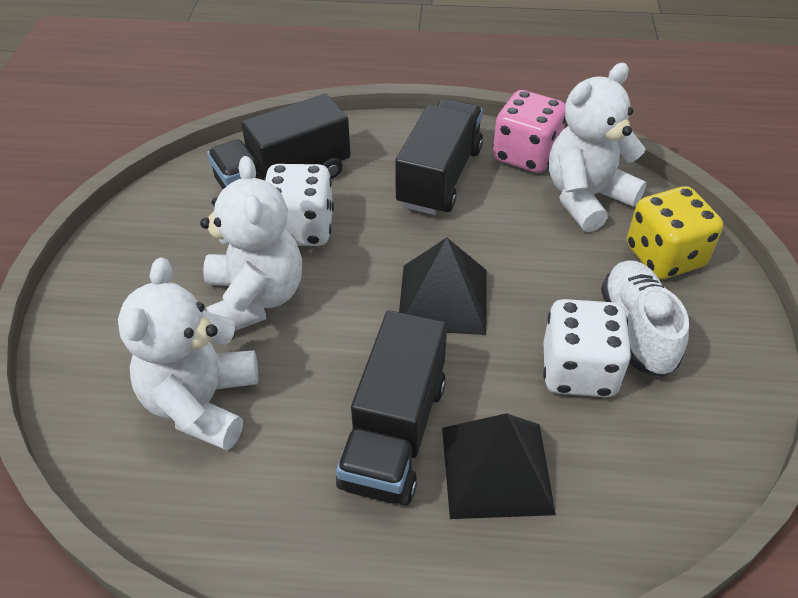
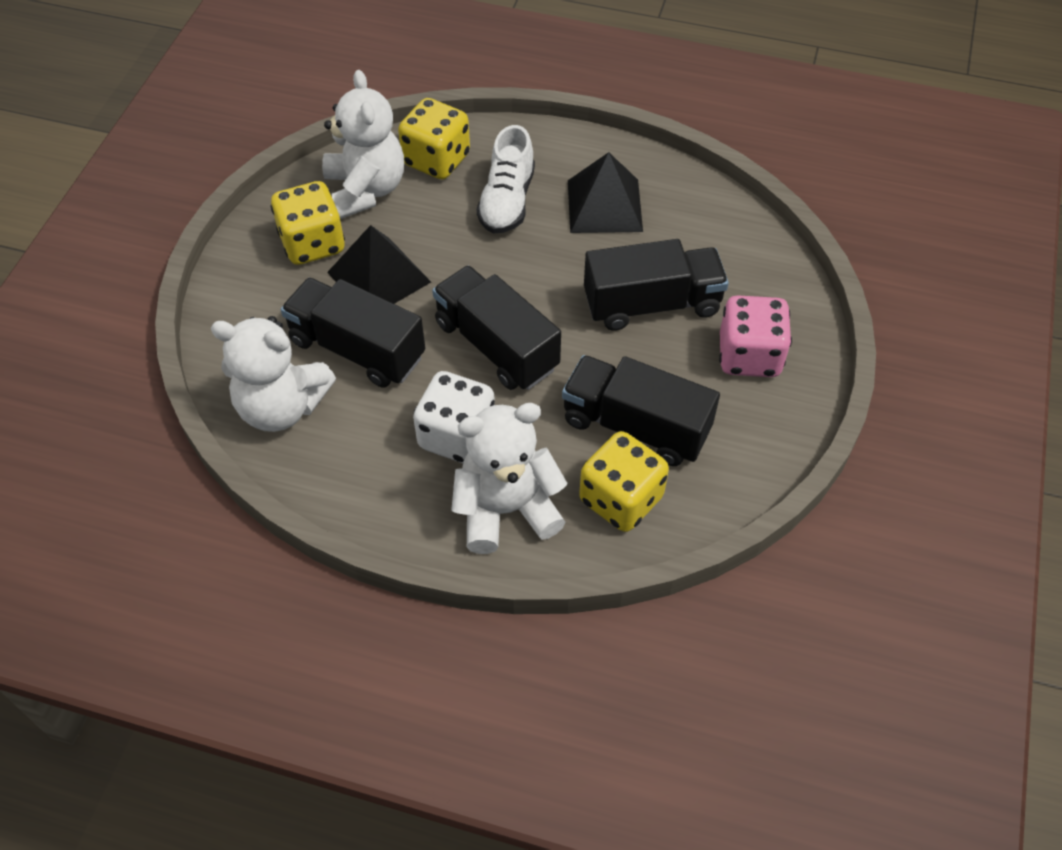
black truck: [207,94,351,189] [336,310,447,506] [395,99,483,215] = 3 -> [281,278,425,388] [432,265,561,390] [562,355,720,466] [584,239,729,331] = 4
white dice: [264,164,334,246] [543,299,632,397] = 2 -> [413,371,495,463] = 1
yellow dice: [627,186,723,279] = 1 -> [271,181,345,265] [398,98,470,179] [579,431,669,532] = 3

